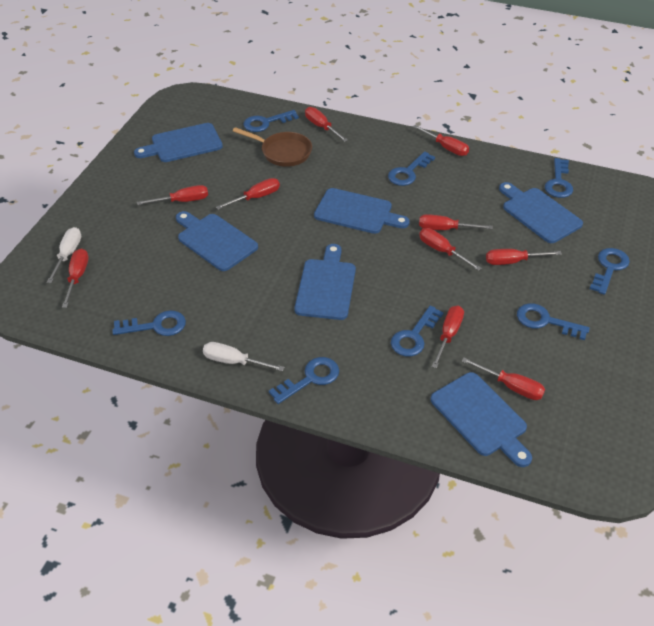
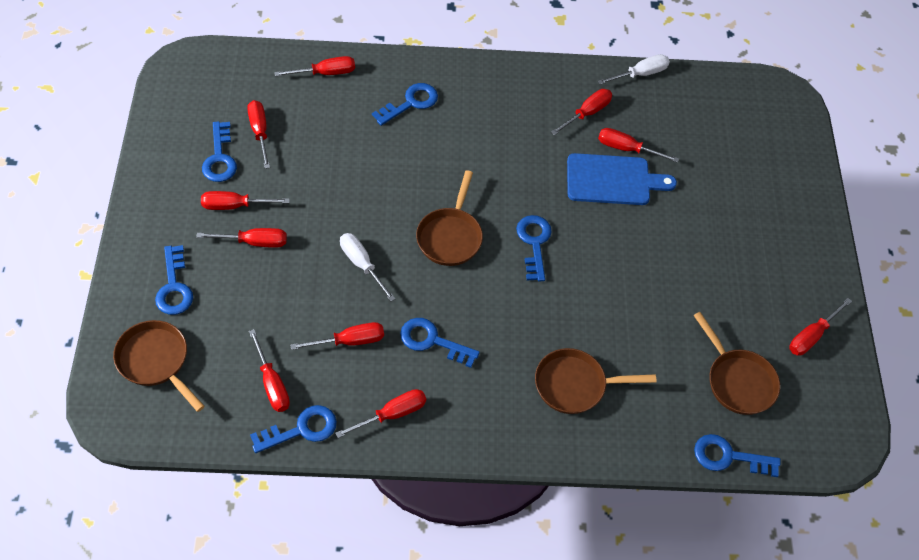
blue cutting board: [134,123,223,162] [176,211,258,271] [294,244,356,320] [314,188,410,234] [431,372,532,467] [499,182,583,243] = 6 -> [567,153,677,205] = 1
blue key: [112,310,186,336] [243,110,299,132] [269,357,339,404] [388,152,435,186] [391,305,444,357] [517,303,590,340] [545,158,573,198] [590,248,630,295] = 8 -> [155,245,193,315] [202,121,237,182] [250,405,337,453] [372,83,438,126] [400,318,480,368] [516,215,552,281] [694,434,780,477] = 7
brown pan: [233,127,312,167] = 1 -> [113,320,205,412] [416,170,483,266] [535,348,656,414] [693,312,780,415] = 4

